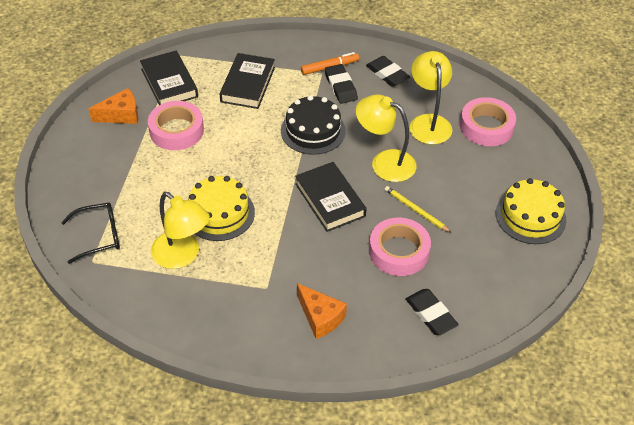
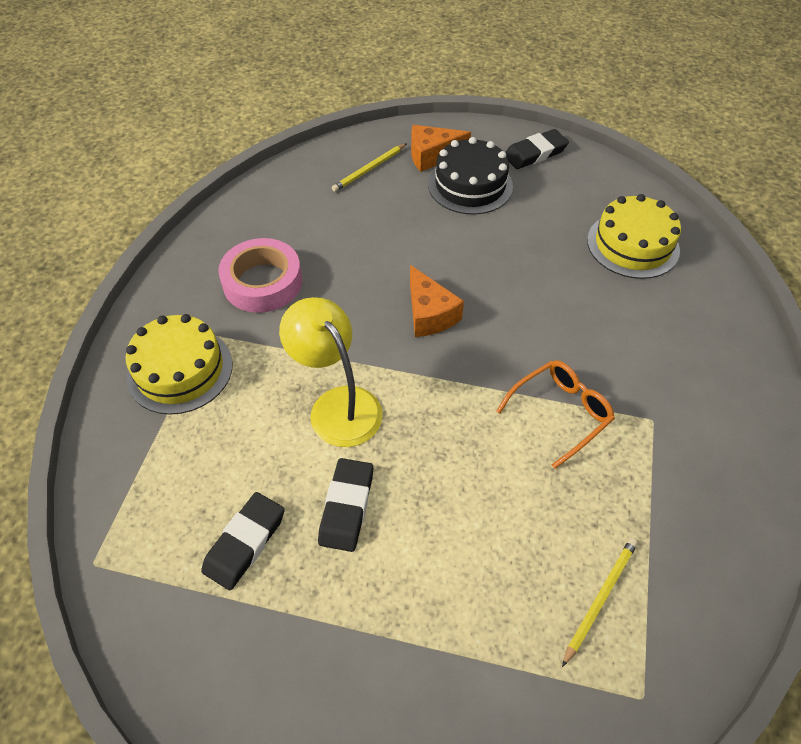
black book: [140,51,198,105] [220,53,275,109] [295,162,367,232] = 3 -> none = 0
black glasses: [61,202,120,264] = 1 -> none = 0
orange glasses: none = 0 -> [496,360,615,469] = 1
orange marker: [301,52,359,75] = 1 -> none = 0
pink tape: [148,101,204,150] [369,217,431,276] [460,97,516,146] = 3 -> [218,238,302,313] = 1
yellow lamp: [151,192,210,269] [356,95,416,182] [410,51,452,144] = 3 -> [279,297,383,447] = 1
yellow pencil: [385,186,452,233] = 1 -> [332,143,407,192] [562,538,638,667] = 2

